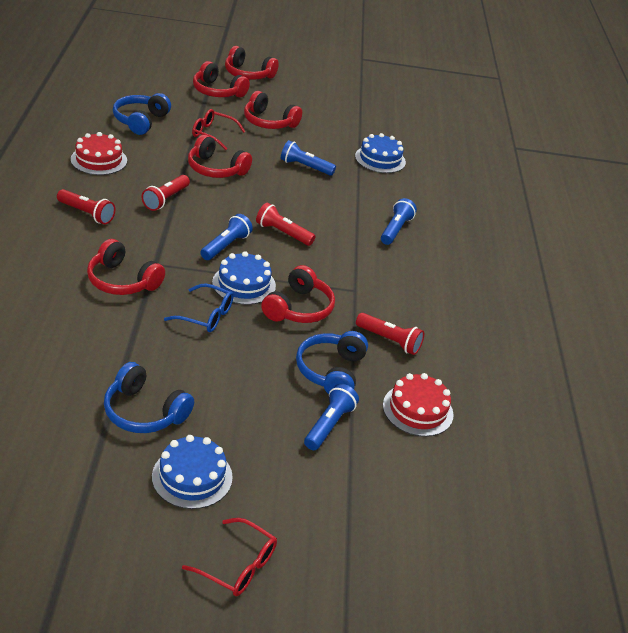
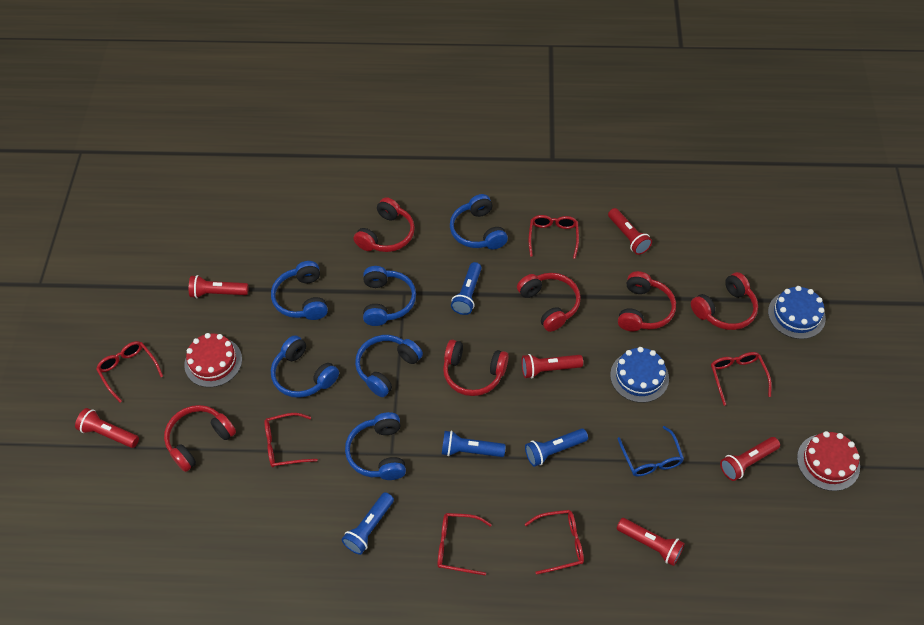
blue cake: [152,435,233,509] [212,251,276,305] [355,133,406,173] = 3 -> [610,347,669,403] [768,286,826,339] = 2
blue headphones: [104,362,194,433] [113,93,171,135] [296,331,368,394] = 3 -> [271,261,328,320] [271,335,339,398] [345,412,406,480] [355,335,423,397] [363,266,416,326] [450,194,508,249] = 6
red flashlight: [57,189,115,224] [142,175,190,211] [256,203,315,246] [356,313,424,355] = 4 -> [75,408,139,448] [189,275,248,298] [522,354,583,379] [608,208,652,255] [617,518,685,566] [720,437,780,481] = 6
red glasses: [182,518,277,596] [192,109,246,150] = 2 -> [96,341,163,402] [264,413,318,468] [438,513,492,575] [525,510,584,575] [529,215,579,259] [711,352,772,406] = 6

